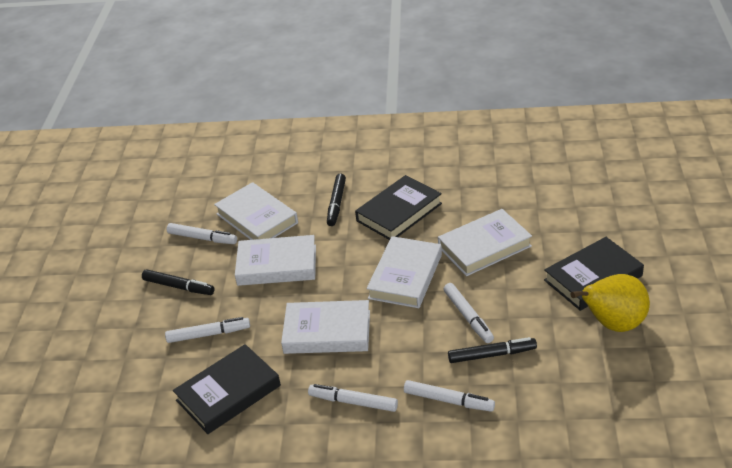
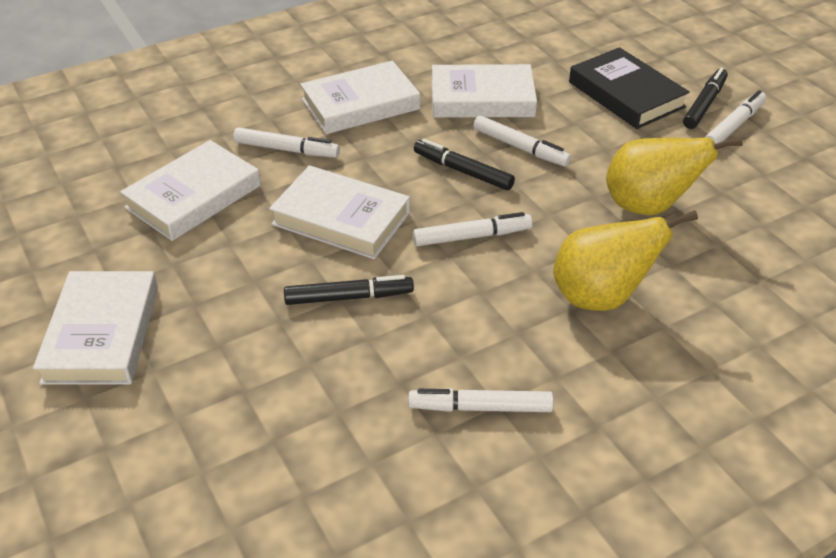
black book: [173,344,281,434] [355,175,442,240] [544,237,644,311] = 3 -> [569,47,690,129] = 1
yellow pear: [570,274,650,332] = 1 -> [553,210,698,311] [606,137,742,215] = 2

